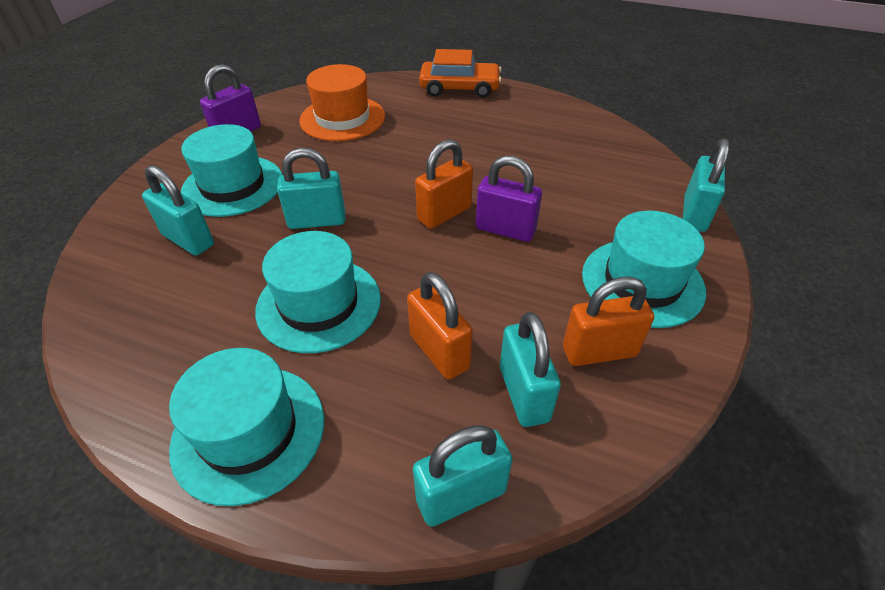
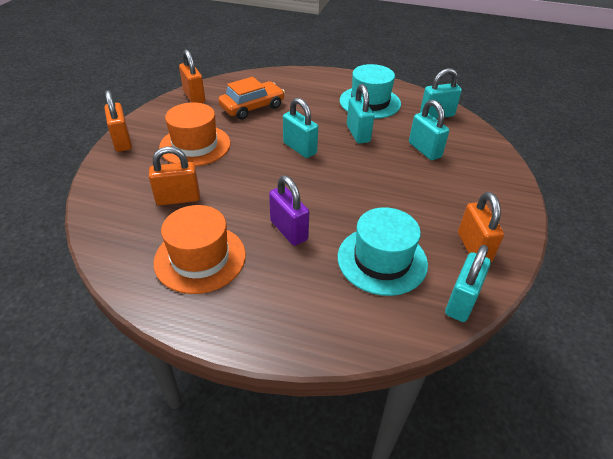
orange hat: [299,64,385,141] = 1 -> [153,205,246,294] [159,102,231,166] = 2
orange padlock: [407,272,473,380] [415,139,473,229] [563,277,654,366] = 3 -> [104,90,132,152] [149,146,200,205] [179,49,205,103] [458,192,504,262] = 4
purple padlock: [200,64,261,131] [476,156,542,242] = 2 -> [269,176,309,246] = 1
turquoise hat: [169,348,324,506] [181,124,282,217] [255,231,381,353] [582,211,706,328] = 4 -> [338,207,428,296] [340,64,401,119] = 2

